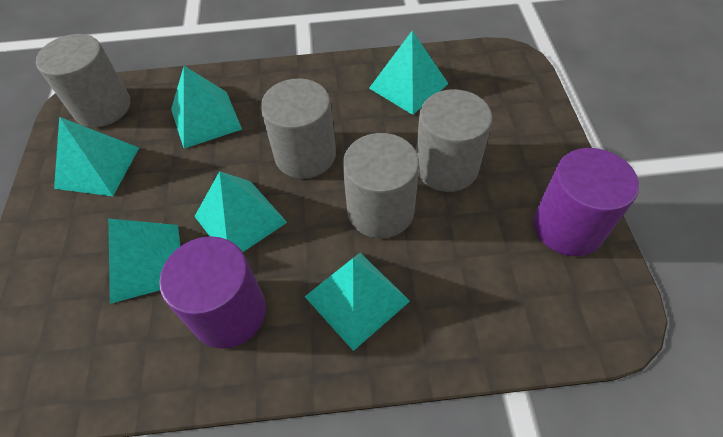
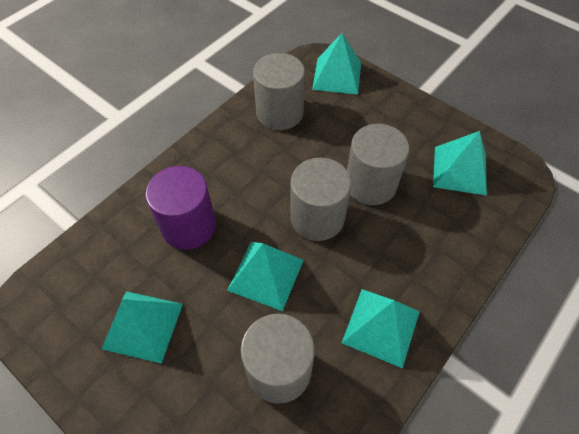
purple cylinder: [159,236,266,349] [533,148,639,256] = 2 -> [145,166,216,250] = 1
turquoise pyramid: [54,117,139,196] [108,219,180,304] [171,66,242,149] [194,171,287,252] [305,253,410,351] [369,31,448,115] = 6 -> [102,291,183,364] [227,242,304,311] [312,33,361,95] [342,289,420,368] [433,131,487,195] = 5

